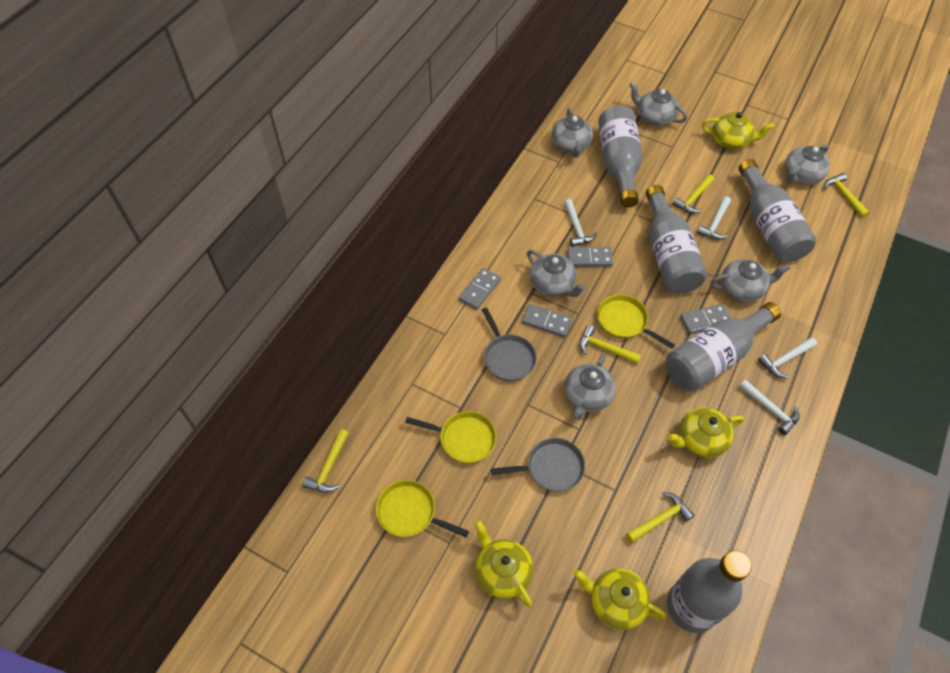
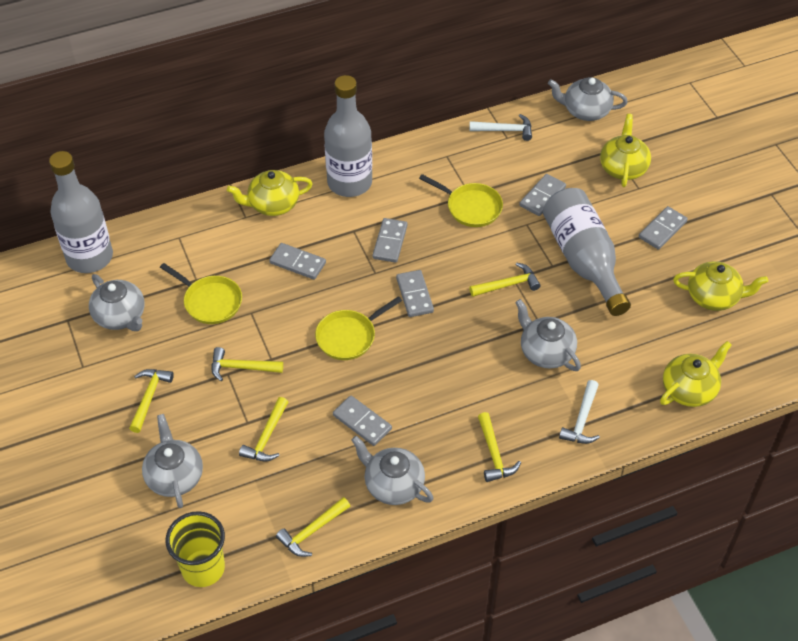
grey bottle: [598,106,642,208] [646,185,707,294] [666,302,781,392] [667,550,751,633] [738,159,817,262] = 5 -> [49,151,113,273] [324,75,372,197] [543,188,631,316] = 3
grey domino: [459,268,501,310] [522,304,572,337] [567,247,613,267] [680,304,730,334] = 4 -> [269,243,326,280] [333,396,392,446] [372,218,408,263] [396,270,434,317] [519,174,566,216] [639,206,688,249] = 6
grey pan: [482,307,537,381] [491,438,585,492] = 2 -> none = 0
grey teapot: [527,250,586,297] [552,108,593,158] [564,354,616,419] [629,82,687,126] [710,259,791,302] [785,144,830,184] = 6 -> [89,274,145,331] [142,414,203,508] [352,436,433,505] [515,299,581,371] [548,77,628,121] = 5
white hammer: [564,199,597,247] [697,196,731,240] [739,380,800,435] [758,337,817,378] = 4 -> [469,114,532,141] [559,380,600,444] = 2
yellow cup: none = 0 -> [166,511,225,587] = 1
yellow hammer: [303,429,349,493] [580,325,641,364] [626,492,695,543] [672,174,714,214] [824,173,870,218] = 5 -> [129,369,174,433] [211,347,283,381] [239,397,288,462] [276,497,350,557] [469,263,541,297] [478,412,521,482] = 6

